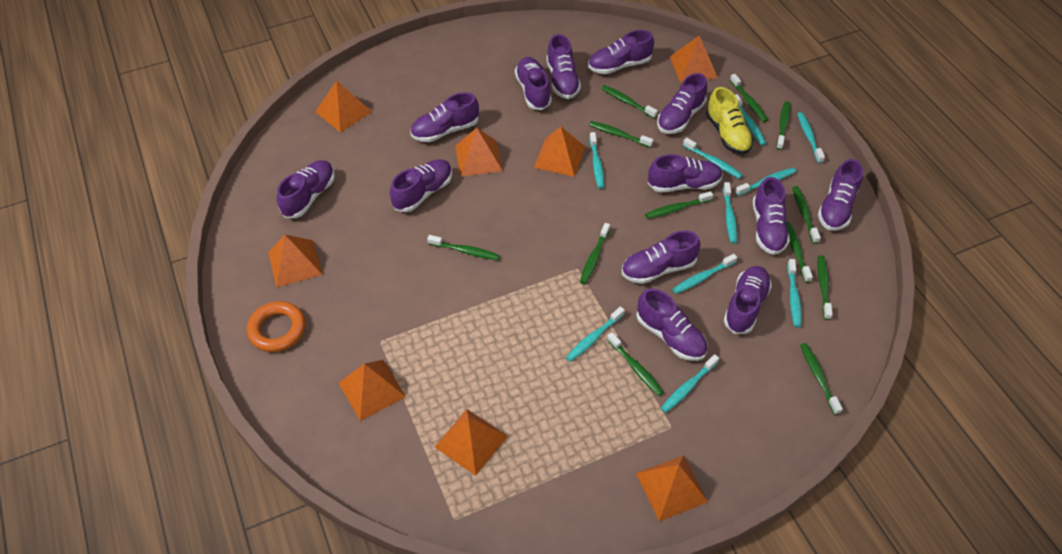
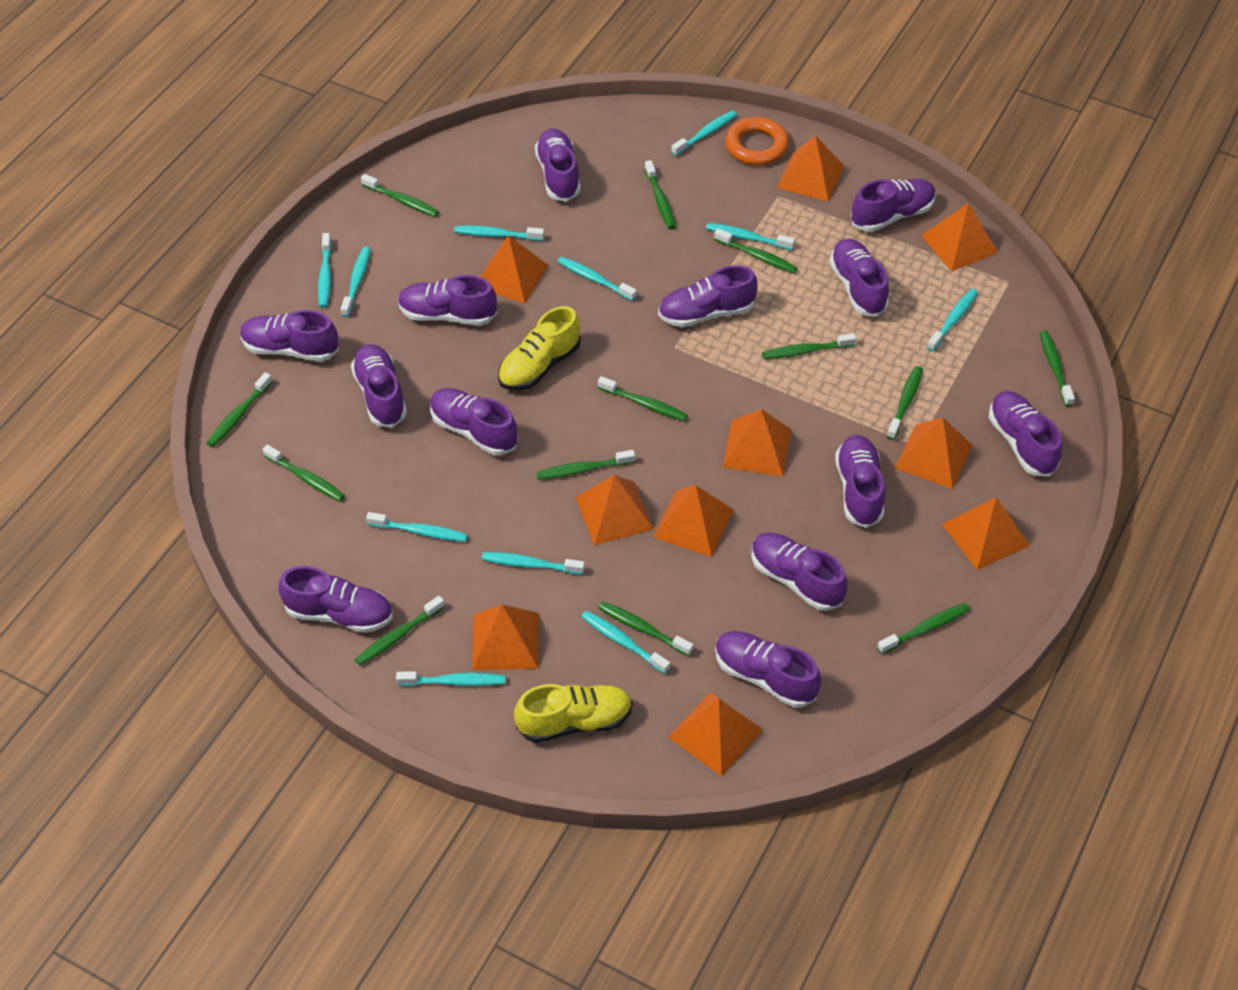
green toothbrush: [427,235,500,260] [580,223,610,284] [589,121,654,148] [601,85,658,118] [607,332,664,396] [645,191,713,219] [730,74,768,122] [776,101,790,150] [786,222,813,283] [792,186,821,244] [800,343,843,415] [817,256,833,320] = 12 -> [207,372,273,447] [262,445,345,501] [354,596,445,666] [361,174,439,217] [536,450,635,480] [598,376,688,422] [598,601,694,656] [645,160,676,229] [714,228,797,273] [762,333,856,359] [877,603,970,654] [887,366,923,440] [1040,331,1075,407] = 13
orange pyramid: [268,235,323,288] [315,81,372,132] [339,360,406,421] [435,409,507,476] [455,128,503,177] [534,127,585,177] [636,455,708,521] [670,35,718,83] = 8 -> [472,605,538,670] [480,235,548,303] [576,475,654,545] [653,485,734,557] [668,692,763,776] [723,409,791,476] [777,135,844,202] [895,418,973,489] [921,203,998,271] [942,497,1029,570] = 10
turquoise toothbrush: [566,306,625,362] [589,132,604,189] [661,354,719,413] [672,254,737,294] [683,138,743,179] [723,182,737,244] [735,94,766,146] [735,167,796,196] [787,259,802,327] [797,112,825,163] = 10 -> [318,233,332,308] [341,247,370,317] [366,512,468,542] [396,671,506,686] [454,225,544,241] [482,552,585,574] [557,256,637,301] [581,610,670,674] [671,110,737,156] [706,223,795,250] [927,289,978,351] = 11
yellow shoe: [706,87,753,155] = 1 -> [498,306,581,391] [514,684,633,743] = 2

